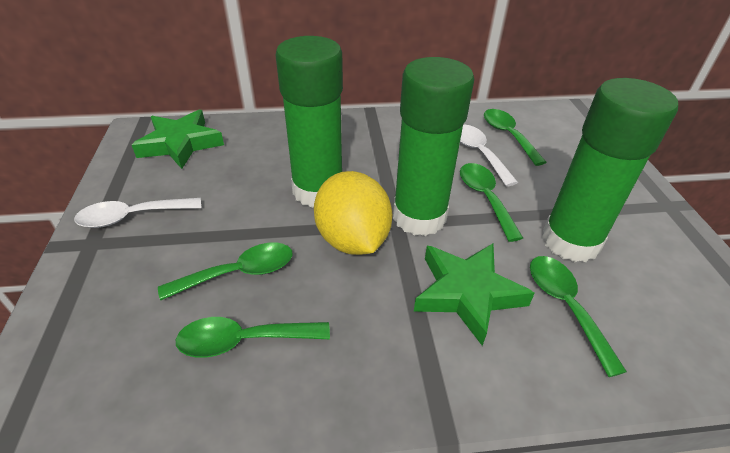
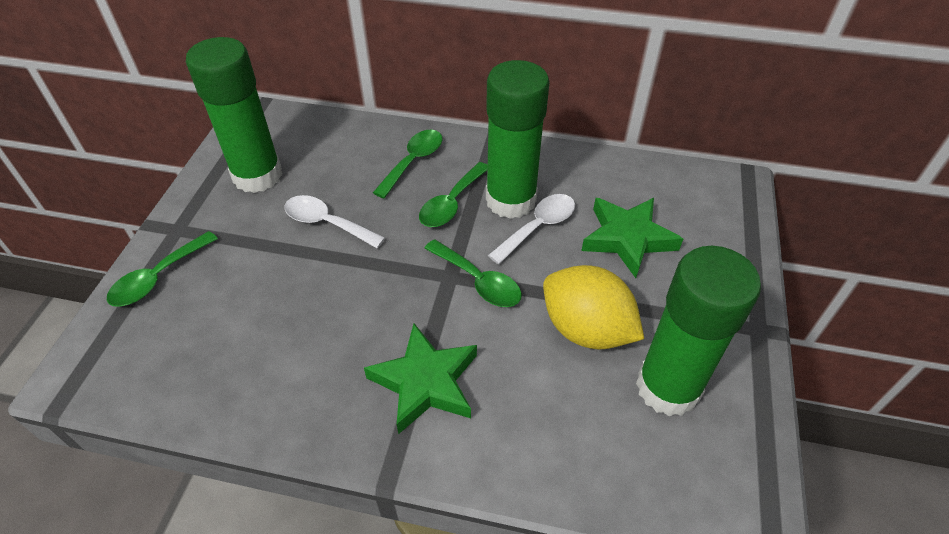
green spoon: [158,242,293,301] [176,317,330,358] [460,163,523,242] [484,109,547,166] [530,256,627,377] = 5 -> [107,231,218,307] [373,130,442,198] [419,162,488,227] [424,239,522,307] = 4

